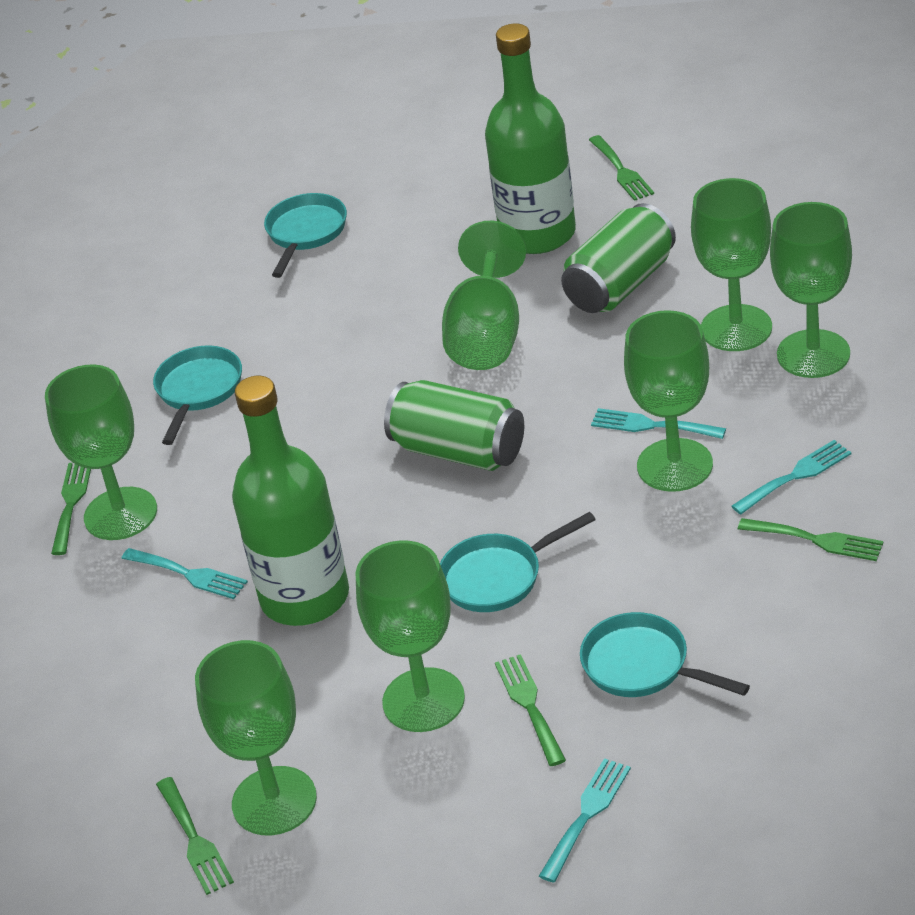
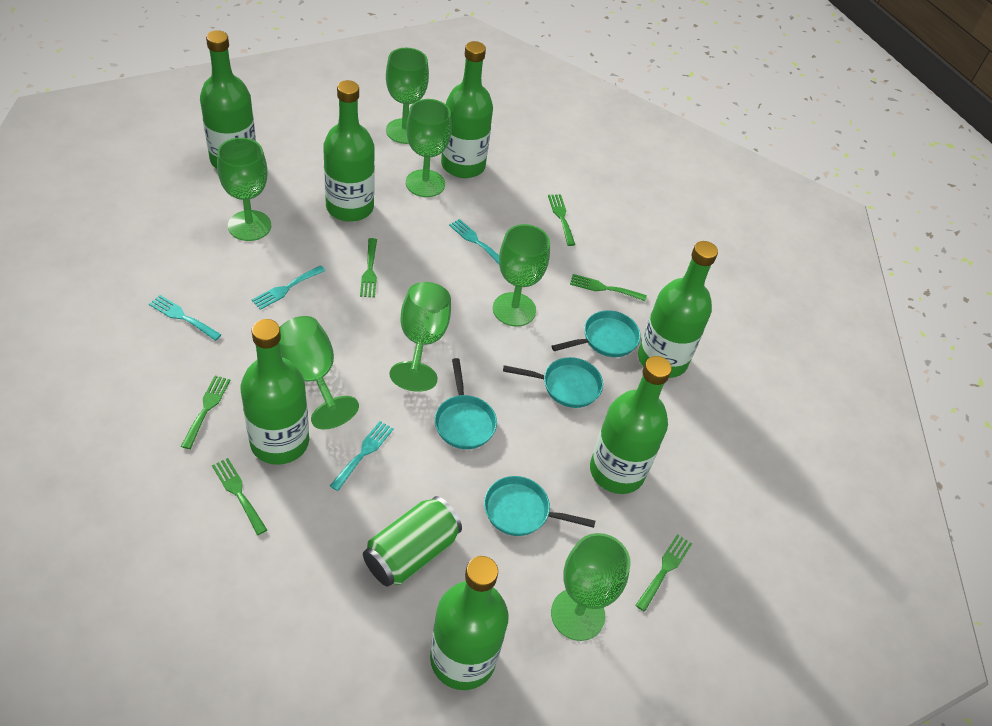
green bottle: [232,376,349,626] [485,23,576,254] = 2 -> [200,30,256,169] [240,319,309,465] [323,80,375,222] [430,556,509,690] [441,41,493,178] [590,356,672,494] [638,241,718,378] = 7
green can: [384,380,524,471] [561,203,676,313] = 2 -> [363,496,462,587] = 1
green fork: [51,463,91,555] [156,777,234,895] [495,654,566,766] [589,135,654,201] [738,518,883,561] = 5 -> [181,376,230,449] [212,458,267,535] [360,238,377,298] [548,194,575,246] [570,274,647,301] [635,534,692,612] = 6

